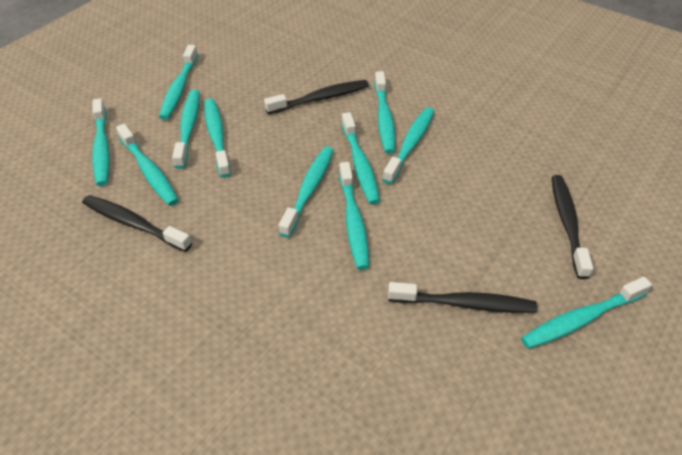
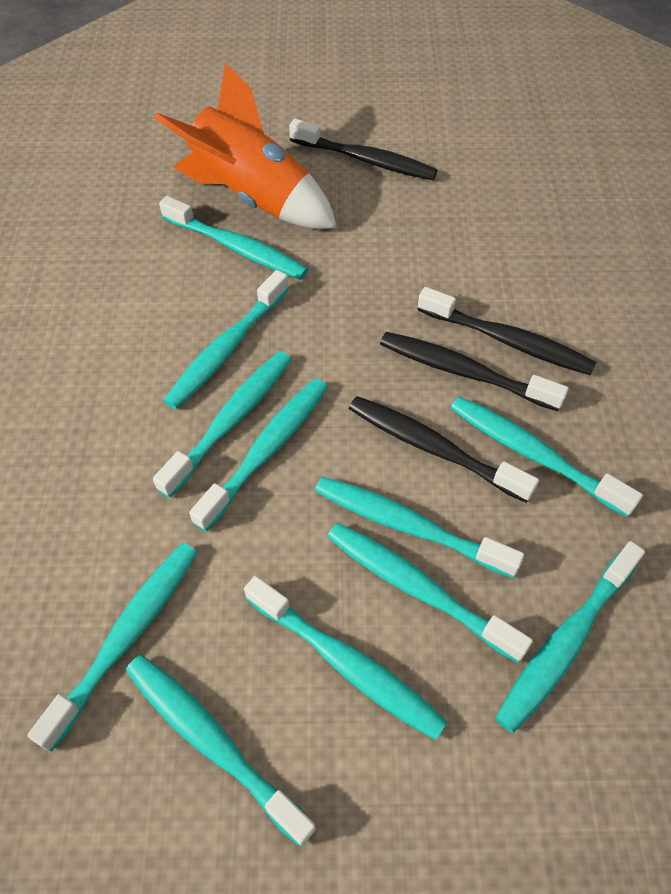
orange rocket: none = 0 -> [154,63,337,229] = 1

